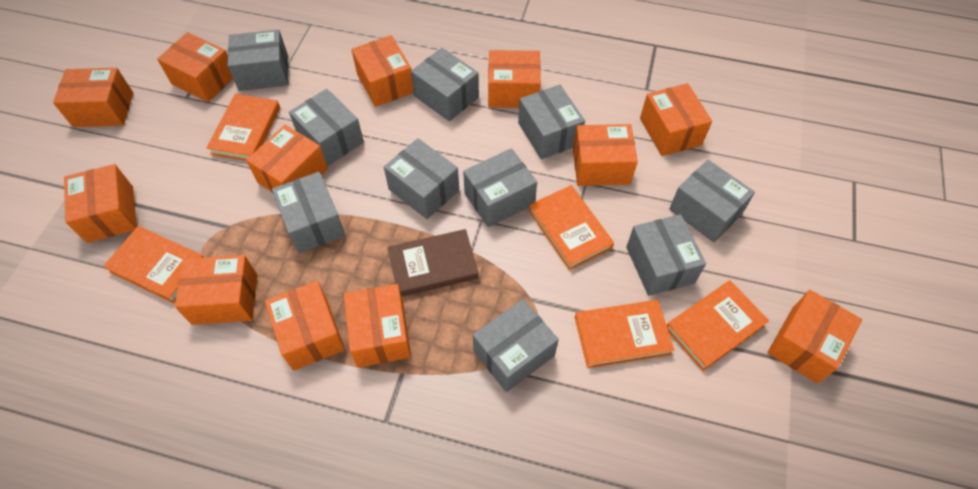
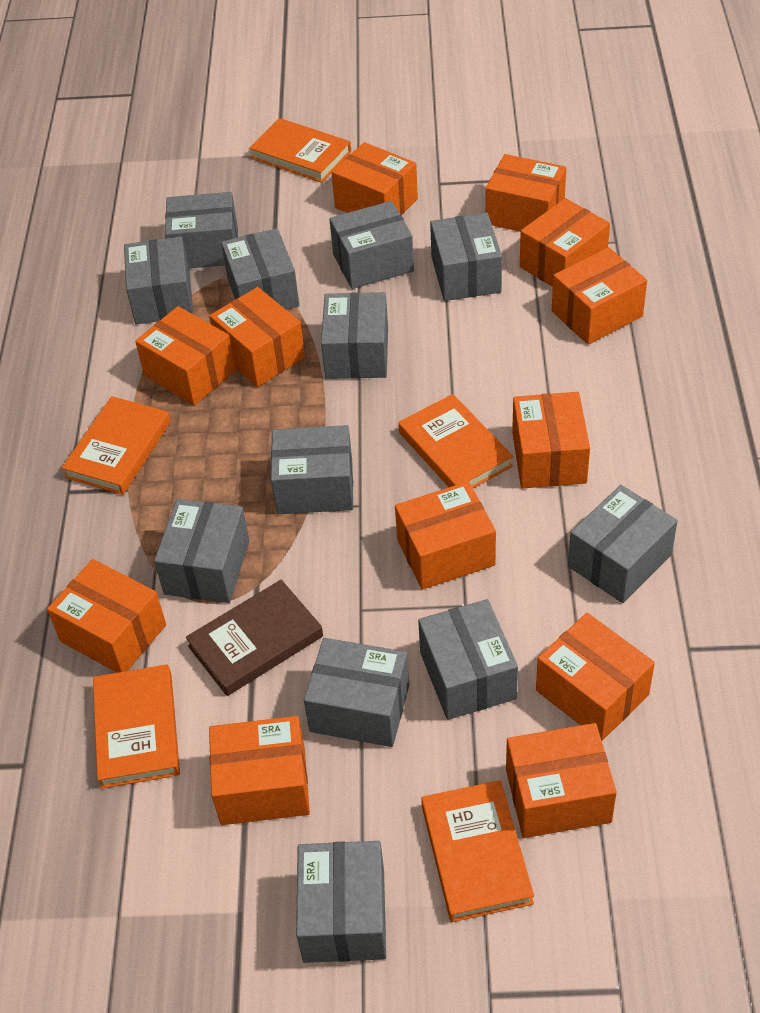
grey box: [227,30,289,91] [272,172,345,254] [289,89,364,166] [384,138,459,219] [411,48,479,121] [463,148,537,227] [473,299,559,392] [518,85,585,159] [626,214,706,296] [669,160,755,242] = 10 -> [124,236,194,324] [154,499,250,603] [165,192,238,268] [221,228,299,310] [271,425,353,514] [296,841,386,963] [304,638,409,747] [321,292,388,379] [329,201,414,289] [418,599,518,720] [430,213,502,301] [568,485,678,603] = 12

